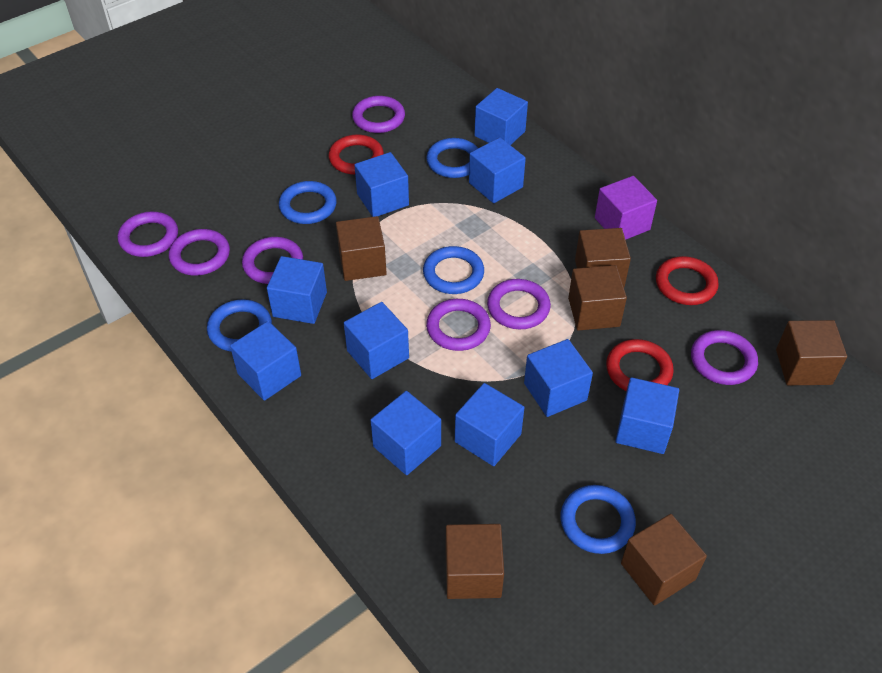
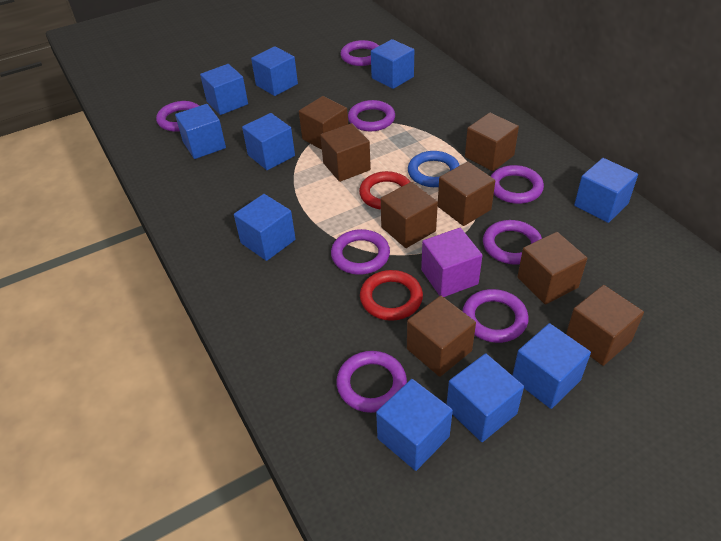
blue ring: [207,299,272,351] [279,181,337,224] [423,246,484,294] [426,138,478,178] [560,485,636,554] = 5 -> [408,151,460,187] = 1
brown cube: [336,216,387,281] [446,524,504,599] [568,265,627,331] [575,228,631,287] [621,514,707,606] [776,320,847,385] = 6 -> [299,96,348,150] [320,123,371,182] [381,182,438,248] [407,296,476,377] [438,162,495,226] [465,113,519,171] [517,232,587,305] [566,285,644,366] = 8
purple ring: [118,211,178,257] [169,229,230,276] [242,237,303,284] [352,96,405,133] [426,299,491,351] [487,279,551,329] [691,330,758,385] = 7 -> [156,101,199,132] [331,229,390,275] [336,351,407,413] [341,40,379,66] [348,100,395,131] [462,289,529,343] [483,220,542,265] [491,165,544,204] = 8
red ring: [328,134,384,174] [606,339,674,391] [656,256,719,305] = 3 -> [359,171,411,210] [360,270,423,321] = 2

